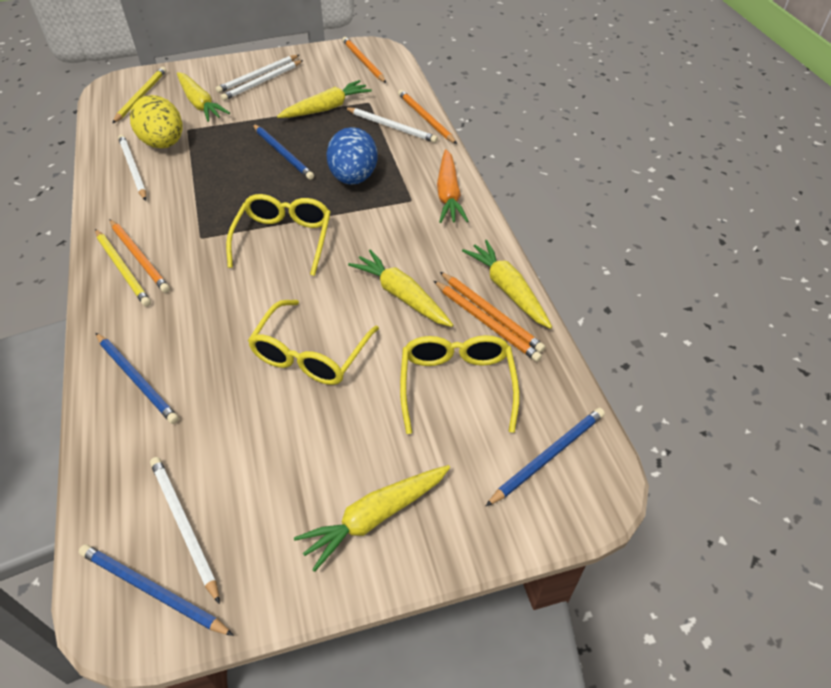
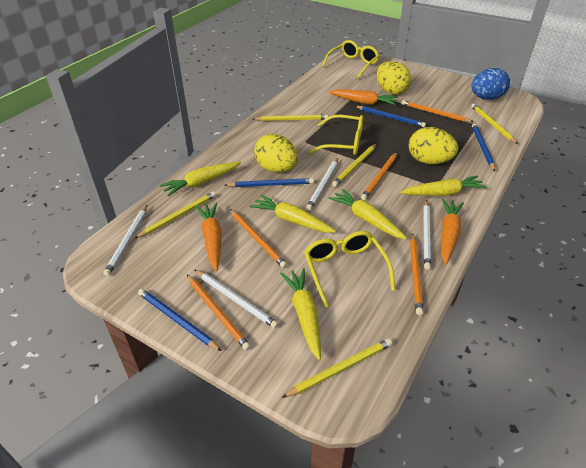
orange carrot: [437,149,468,223] = 1 -> [195,203,222,271] [329,90,398,105] [441,198,464,265] = 3
white pencil: [118,135,146,201] [150,457,220,604] [216,55,299,93] [221,60,303,101] [345,107,438,143] = 5 -> [103,205,147,276] [195,270,279,329] [306,158,338,211] [423,200,431,270] = 4
yellow egg: [130,95,182,148] = 1 -> [254,134,298,172] [377,61,411,95] [409,127,458,164] = 3
yellow pencil: [95,229,151,307] [112,67,166,123] = 2 -> [134,191,216,239] [253,115,328,121] [282,338,392,398] [332,144,376,187] [471,104,518,144] = 5

